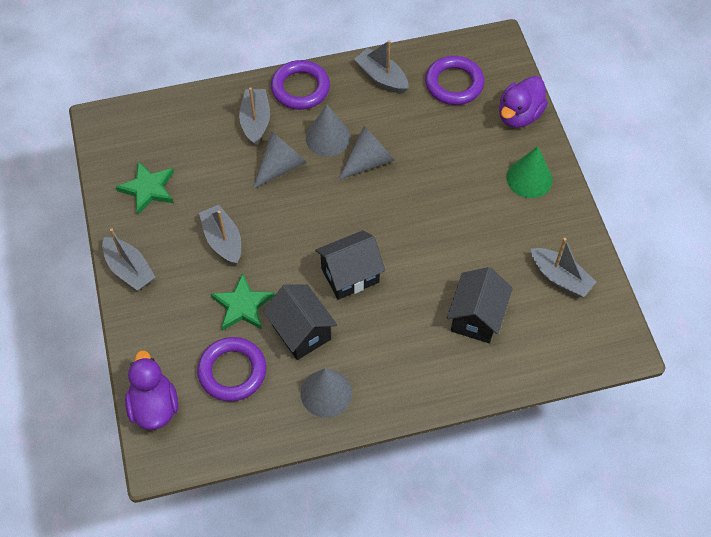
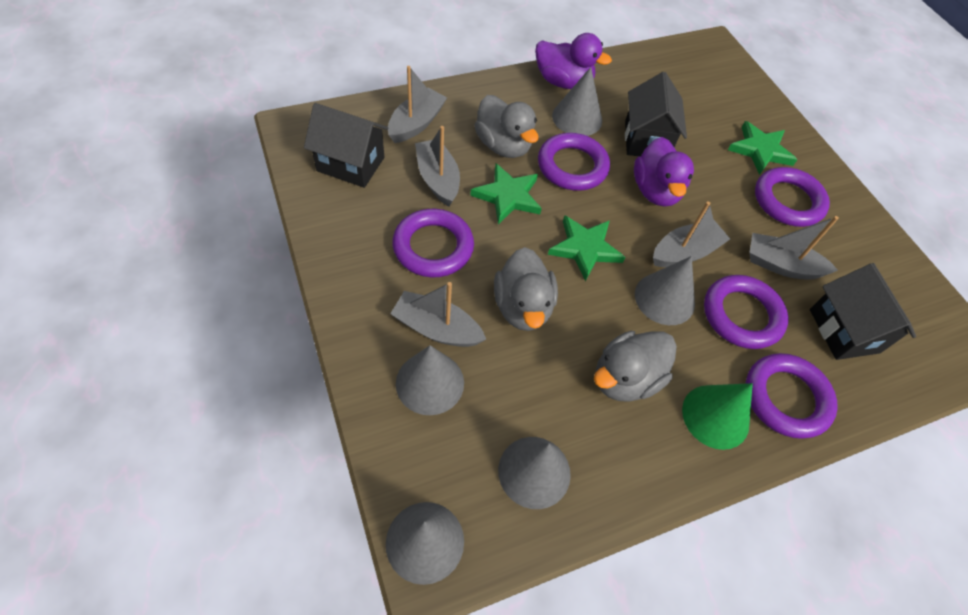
green star: [116,161,174,215] [211,273,275,331] = 2 -> [470,164,542,224] [548,215,625,282] [728,121,797,175] = 3
grey cone: [253,132,306,189] [301,368,352,418] [306,105,351,156] [338,126,394,180] = 4 -> [386,502,464,585] [396,345,464,415] [498,437,571,509] [552,67,602,136] [635,256,695,325] = 5
grey duck: none = 0 -> [474,95,539,158] [494,247,558,331] [594,331,677,402] = 3
purple ring: [197,337,266,402] [271,60,330,110] [425,56,485,105] = 3 -> [392,209,474,277] [538,133,610,191] [704,275,788,349] [746,353,838,439] [755,167,830,227] = 5

